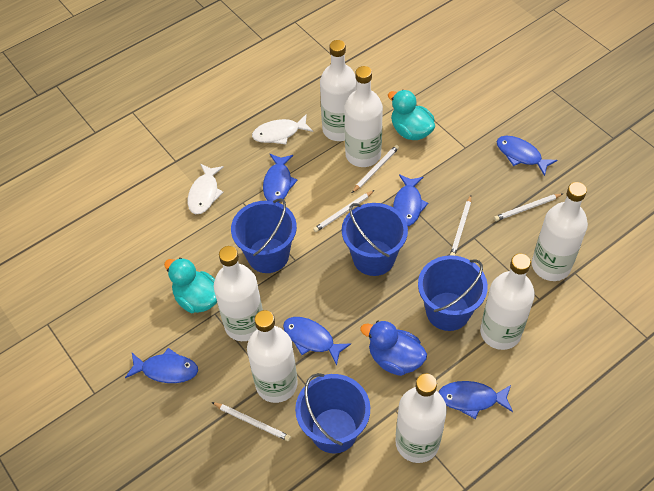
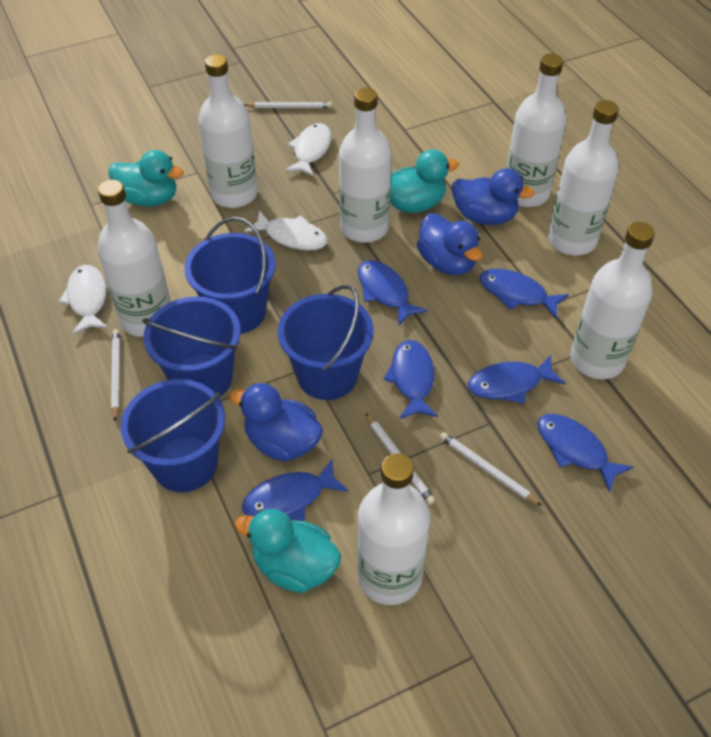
blue duck: [360,321,427,376] = 1 -> [229,383,323,461] [417,213,482,275] [452,168,535,225] = 3
turquoise duck: [164,258,217,313] [388,90,435,140] = 2 -> [108,150,184,207] [235,509,341,593] [390,149,459,213] = 3
white fish: [188,163,224,214] [252,115,313,144] = 2 -> [58,265,109,335] [244,210,328,251] [284,123,332,177] = 3
white pencil: [212,402,291,441] [313,190,374,232] [352,145,399,193] [450,195,471,256] [494,193,564,221] = 5 -> [111,329,120,421] [244,102,332,108] [366,413,435,505] [440,432,542,506] = 4

